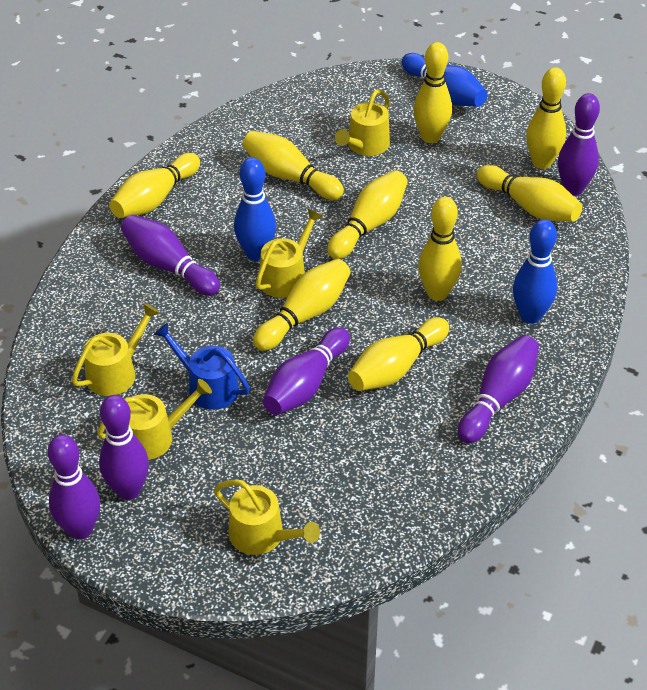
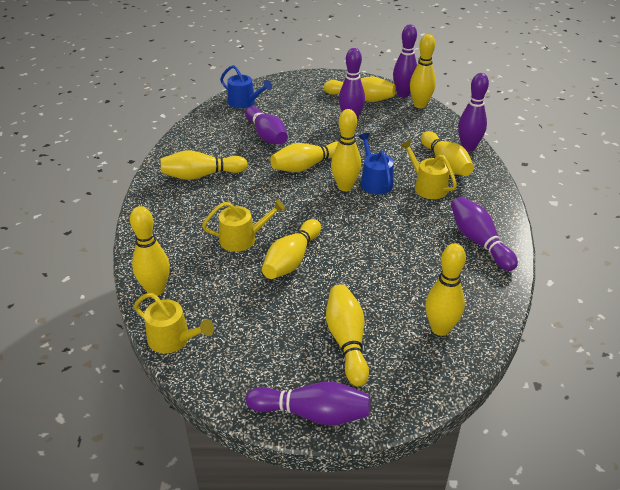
blue bowling pin: [234,157,276,261] [402,53,487,107] [513,219,557,324] = 3 -> none = 0
blue watering can: [154,323,250,410] = 1 -> [220,65,272,108] [358,133,394,194] = 2
yellow bowling pin: [109,153,200,218] [243,131,344,200] [253,259,351,351] [327,170,408,259] [348,317,449,391] [413,42,452,143] [418,197,462,301] [477,165,582,222] [526,67,566,169] = 9 -> [130,206,170,296] [161,150,248,180] [262,219,321,279] [270,142,338,172] [324,76,396,102] [326,284,369,387] [331,109,361,191] [410,34,436,108] [421,131,474,176] [425,244,466,336] = 10
yellow watering can: [72,303,160,396] [97,379,212,460] [214,479,320,555] [255,209,323,298] [335,90,390,156] = 5 -> [134,293,214,353] [202,200,285,252] [400,140,457,199] = 3

